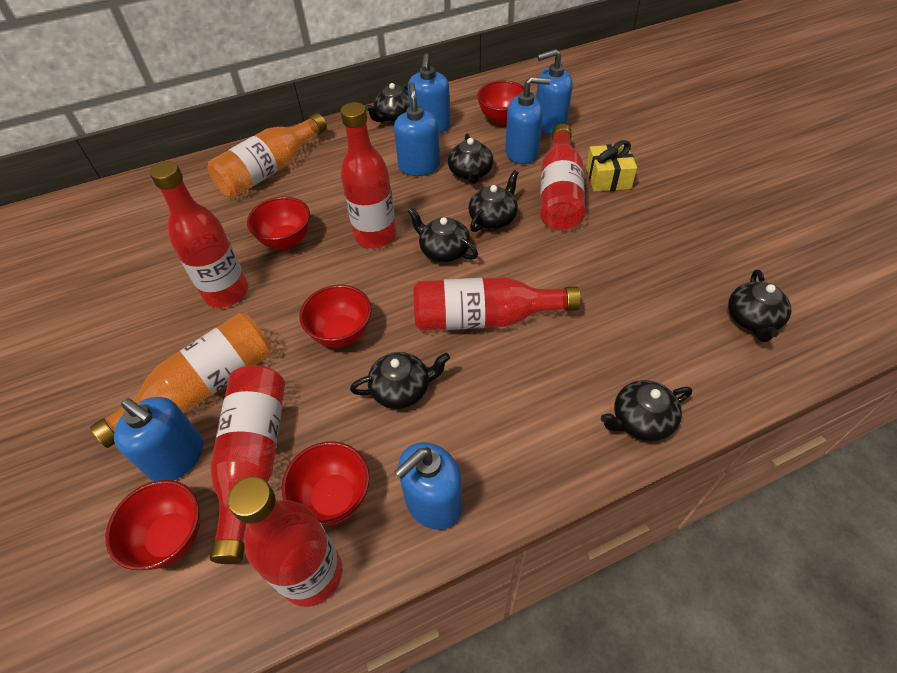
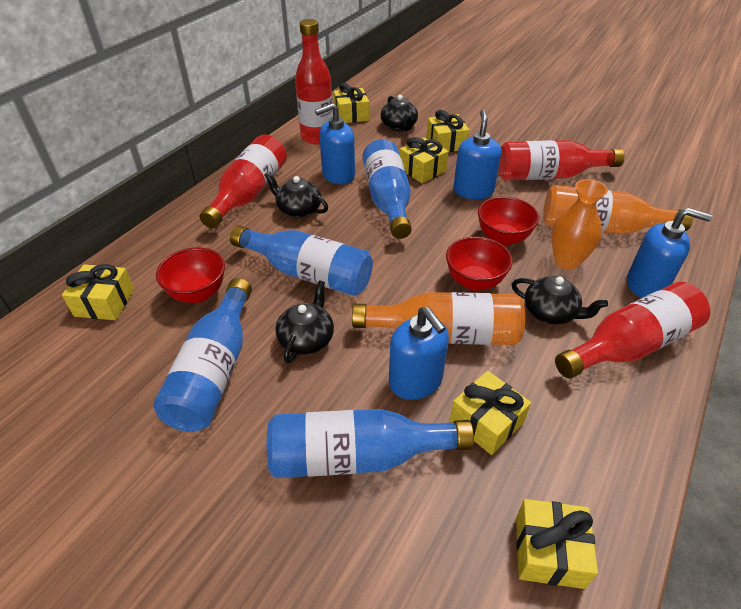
black teapot: [350,352,450,409] [365,83,410,123] [408,207,478,263] [448,133,493,184] [468,170,519,232] [601,380,692,441] [728,270,791,342] = 7 -> [264,172,328,218] [275,280,334,364] [381,95,418,131] [512,276,608,325] = 4
blue bottle: none = 0 -> [153,278,252,432] [230,225,373,296] [267,409,474,478] [362,139,412,239] = 4
blue soap dispenser: [114,397,203,481] [394,82,440,176] [394,442,462,530] [408,54,450,133] [505,77,551,164] [536,49,573,134] = 6 -> [315,103,355,184] [389,306,449,400] [453,110,502,199] [627,208,713,298] = 4
orange vase: none = 0 -> [551,179,608,270] = 1
red bottle: [150,161,248,308] [209,365,285,564] [228,476,342,607] [340,102,396,248] [413,277,581,331] [540,124,585,230] = 6 -> [200,135,287,228] [295,19,333,144] [498,140,624,181] [555,282,710,378] = 4
red bowl: [105,480,200,570] [247,197,310,249] [282,441,370,526] [299,285,371,348] [477,81,524,125] = 5 -> [156,247,225,303] [446,237,513,291] [478,196,539,246] = 3
yellow gift: [586,140,637,192] = 1 -> [62,264,134,320] [334,83,369,123] [400,137,449,183] [427,110,469,152] [450,371,531,455] [516,499,598,589] = 6

